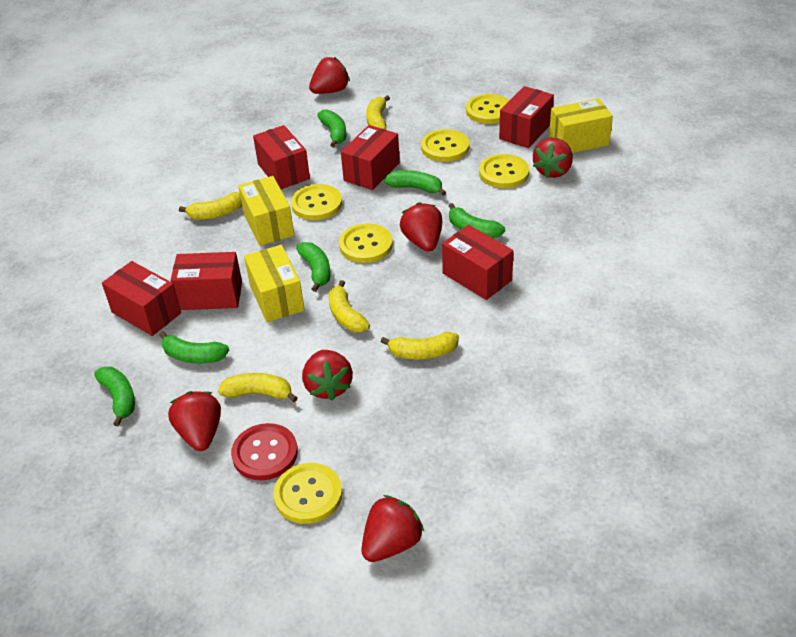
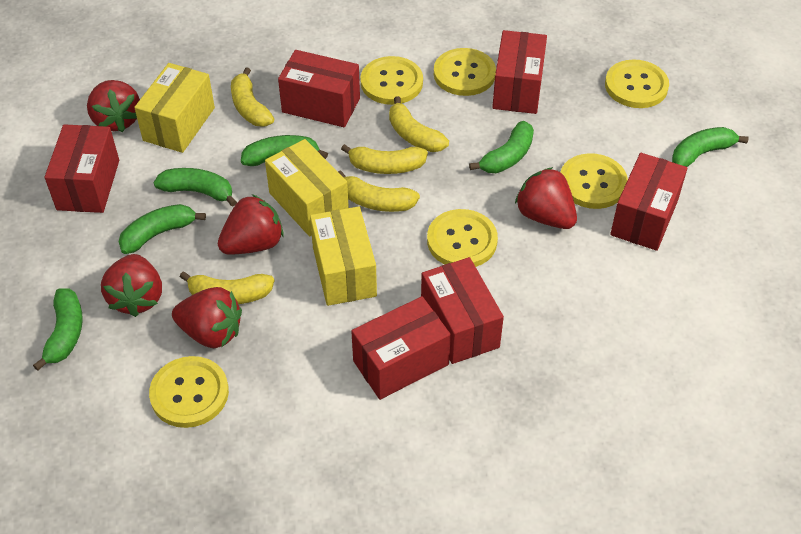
red button: [231,423,298,480] = 1 -> none = 0
red strawberry: [168,391,221,451] [302,350,353,400] [309,57,350,94] [361,495,424,562] [400,202,442,252] [533,138,573,178] = 6 -> [87,80,140,132] [101,254,162,317] [172,287,242,348] [218,194,284,255] [515,167,577,229] = 5

